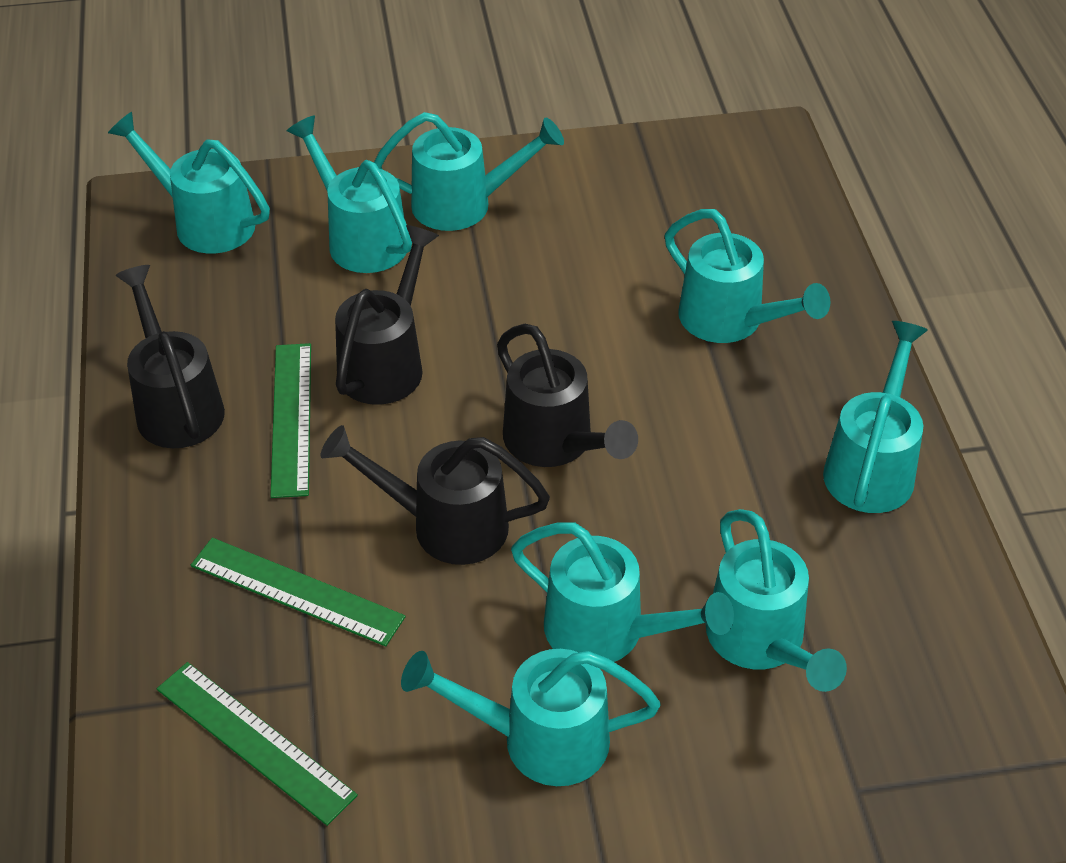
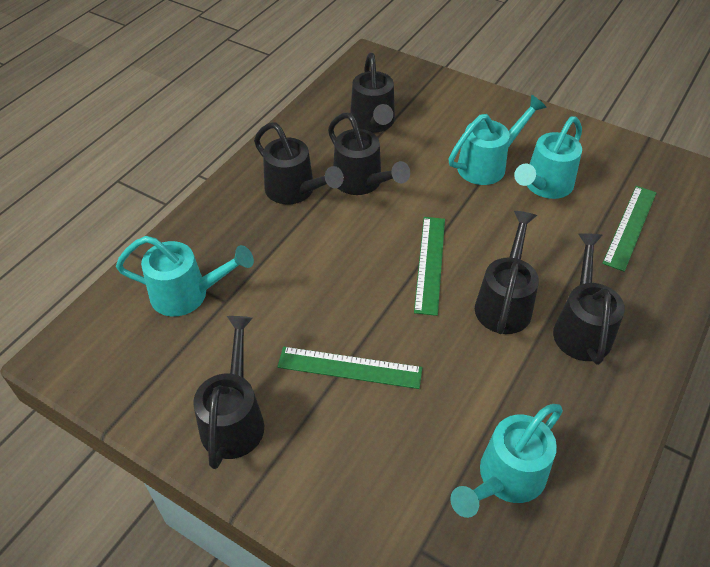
black watering can: [115,265,225,448] [320,425,550,565] [335,225,439,405] [497,324,638,467] = 4 -> [193,316,264,469] [254,122,344,204] [328,113,410,195] [350,53,395,133] [475,211,539,334] [553,233,625,365] = 6
turquoise watering can: [108,112,270,254] [287,115,412,273] [374,112,564,231] [401,649,660,786] [511,522,734,662] [665,209,831,343] [706,509,847,692] [823,321,928,513] = 8 -> [116,236,254,317] [448,95,547,185] [450,404,563,518] [514,116,582,199] = 4

